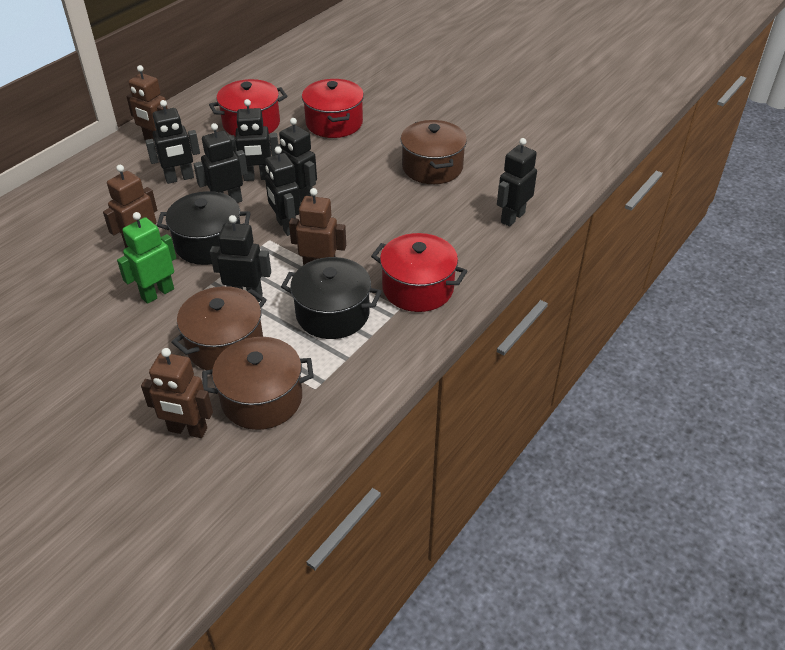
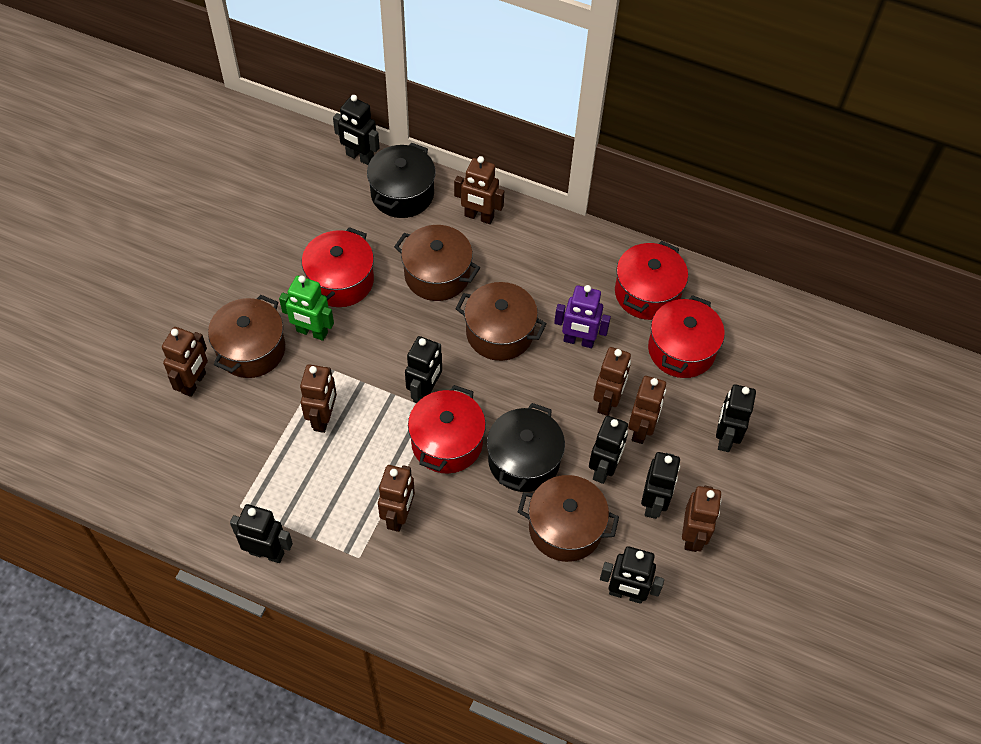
brown pot: [171,286,267,370] [202,337,314,430] [401,120,467,184] = 3 -> [208,295,285,378] [394,225,480,301] [455,282,547,361] [518,475,619,562] = 4
brown robot: [103,165,157,248] [126,65,168,141] [141,348,213,438] [289,188,346,265] = 4 -> [162,327,208,397] [300,364,337,433] [378,465,415,532] [454,156,504,224] [593,347,631,416] [628,376,666,444] [682,486,722,552] = 7
purple robot: none = 0 -> [554,285,611,348] = 1
red pot: [209,79,287,136] [302,79,364,138] [371,233,467,312] = 3 -> [302,227,374,307] [408,385,486,473] [615,241,688,320] [648,295,725,378] = 4

